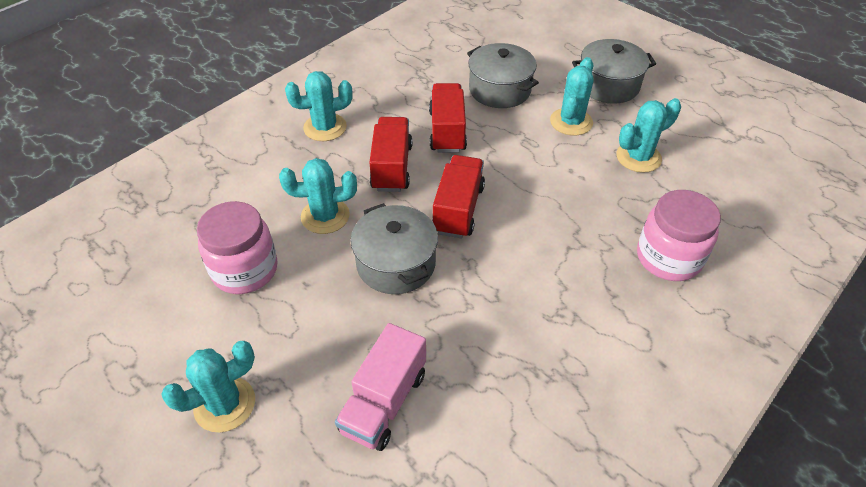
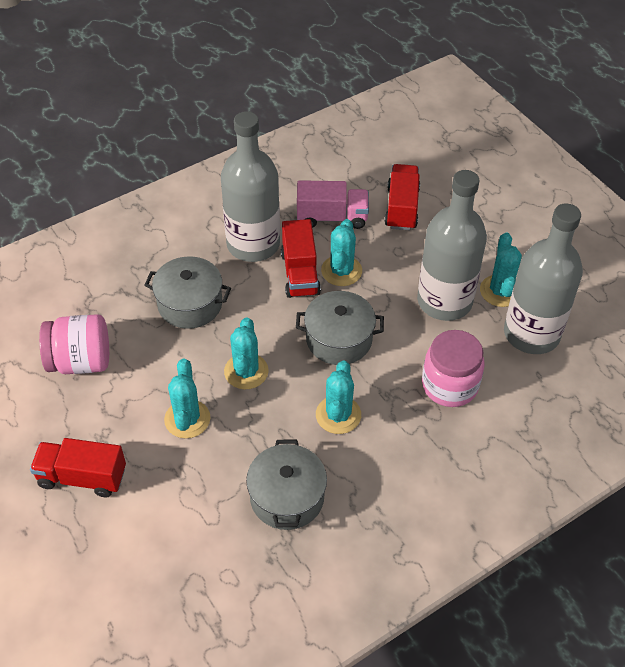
grey bottle: none = 0 -> [221,111,280,262] [417,170,487,321] [504,203,583,354] = 3

